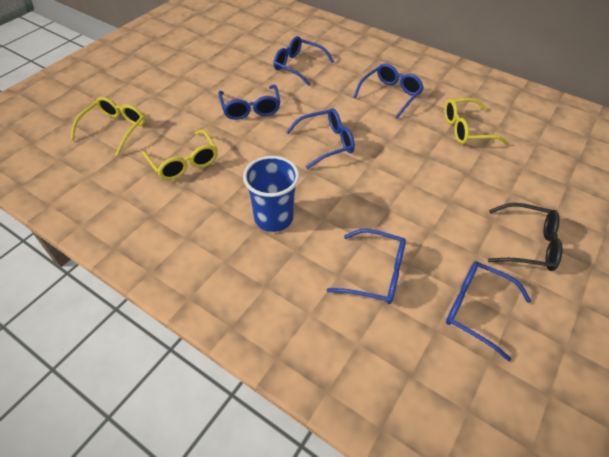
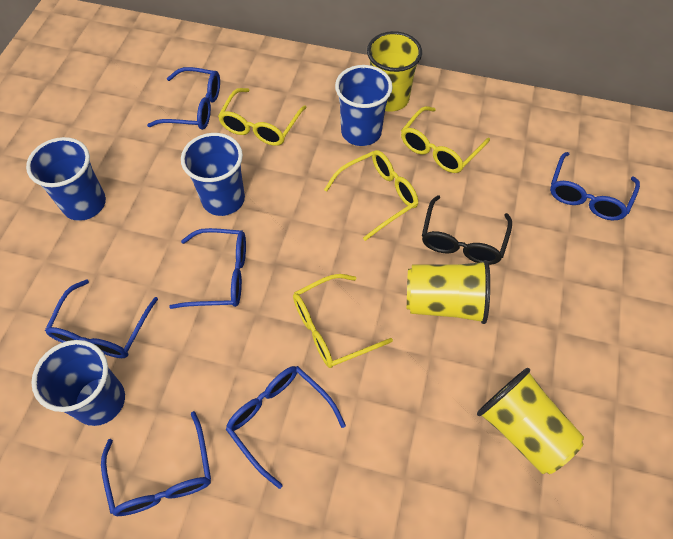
blue cup: [243,156,299,232] = 1 -> [26,137,106,221] [31,340,125,426] [181,133,245,216] [335,65,393,146] = 4
yellow cup: none = 0 -> [367,31,422,112] [407,260,490,324] [477,368,584,474] = 3
yellow glasses: [70,97,145,156] [143,130,218,180] [444,98,508,144] = 3 -> [218,88,307,146] [293,274,393,368] [324,150,418,241] [401,106,490,173] = 4

